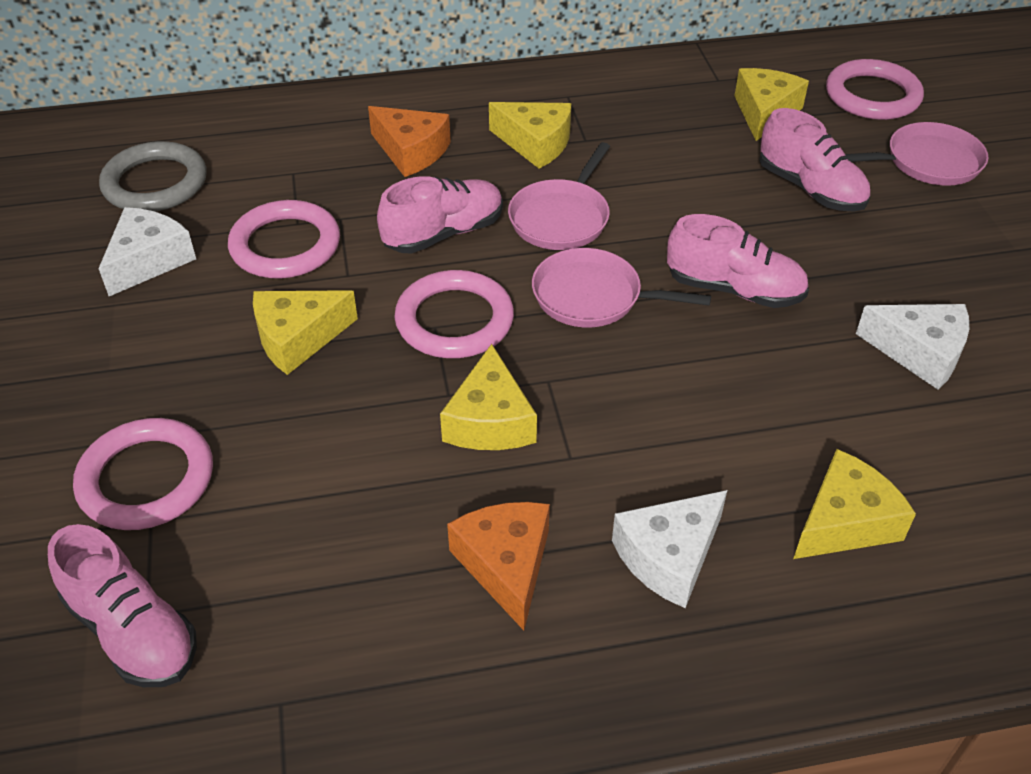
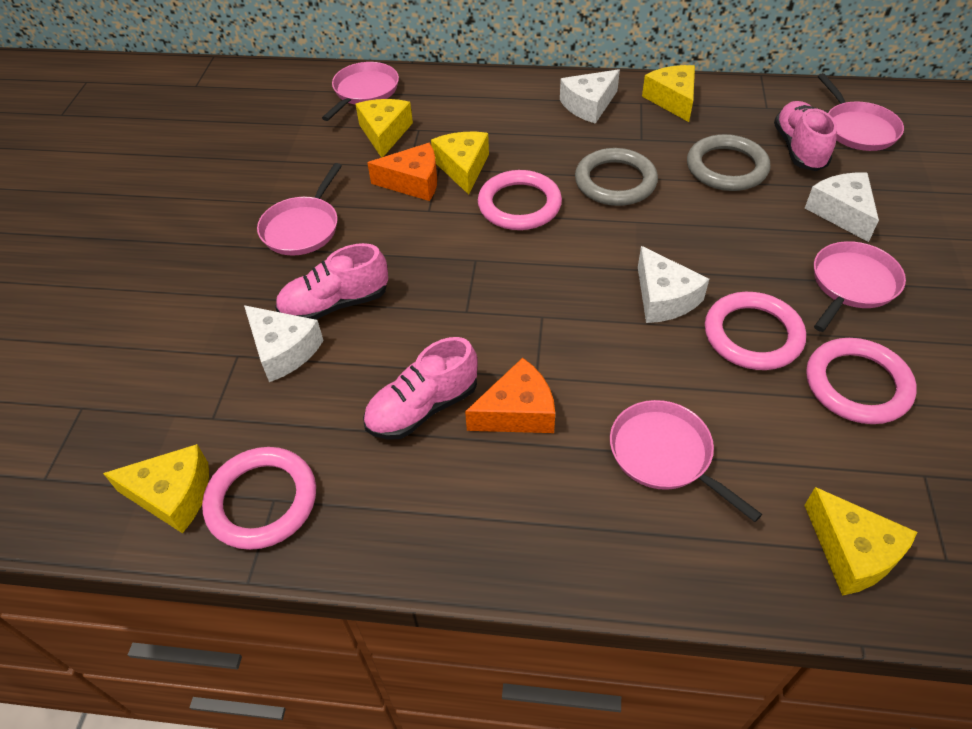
grey ring: [99,141,206,211] = 1 -> [575,148,658,206] [687,134,770,191] = 2
pink pan: [508,142,610,250] [532,248,711,327] [845,122,988,186] = 3 -> [257,163,342,256] [322,62,399,121] [610,400,762,522] [814,241,906,332] [818,73,904,151] = 5
pink shoe: [48,524,197,687] [377,176,503,254] [667,214,809,308] [759,108,870,211] = 4 -> [275,243,388,320] [363,337,478,440] [774,101,837,171] = 3
white cheese: [98,207,196,296] [612,490,727,608] [856,304,969,390] = 3 -> [244,305,324,382] [560,69,620,124] [638,246,709,323] [805,173,879,242] = 4

